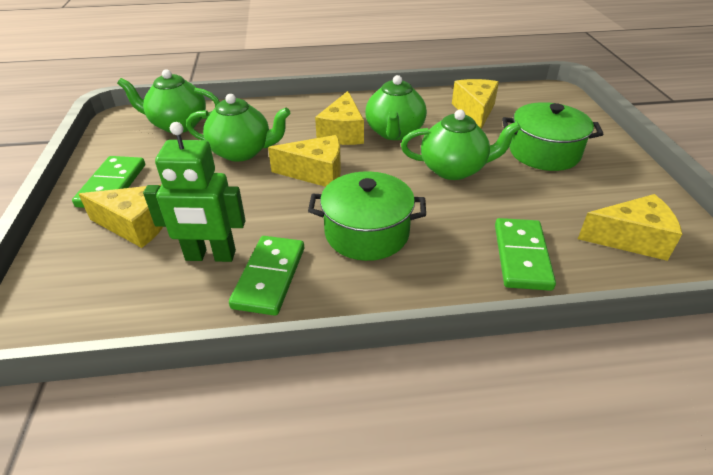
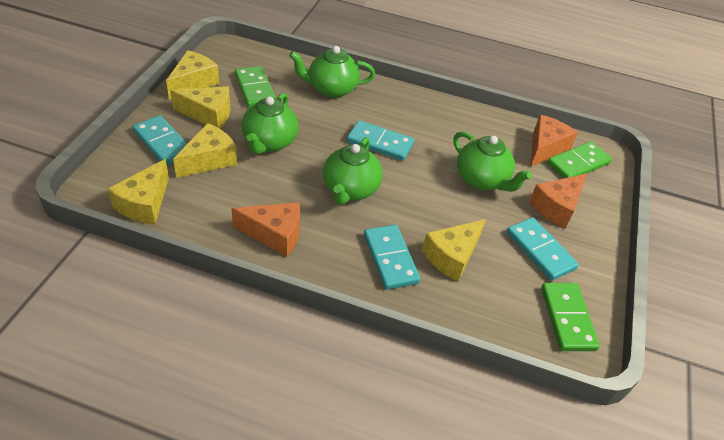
green pot: [308,171,426,261] [502,102,603,171] = 2 -> none = 0
green robot: [143,122,246,262] = 1 -> none = 0
orange cheese: none = 0 -> [231,202,300,257] [529,173,587,229] [530,115,578,167] = 3
turquoise domino: none = 0 -> [132,115,188,165] [347,120,414,161] [364,225,420,290] [507,217,579,281] = 4

